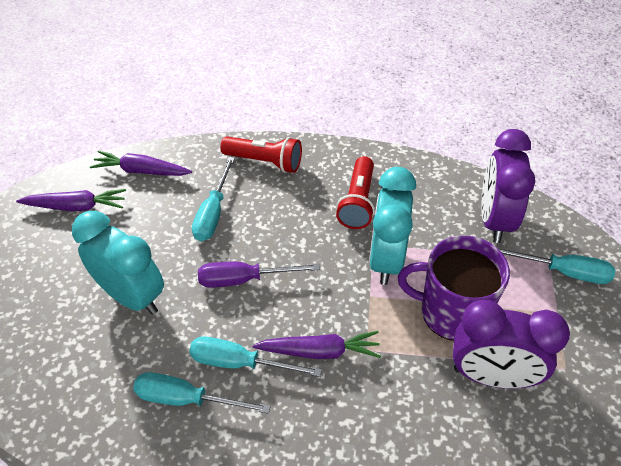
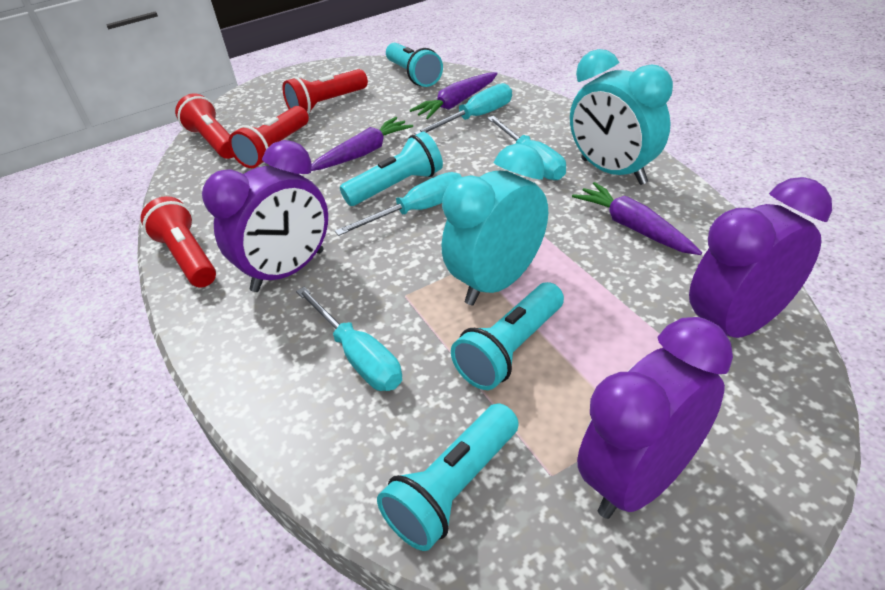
purple clock: [453,300,570,389] [481,129,535,243] = 2 -> [202,140,328,292] [577,317,733,519] [689,177,832,338] = 3
purple mug: [398,235,510,341] = 1 -> none = 0
purple screwdriver: [198,262,320,288] = 1 -> none = 0
red flashlight: [220,136,302,173] [336,156,375,229] = 2 -> [141,196,216,287] [175,93,234,159] [228,106,309,168] [283,69,368,114] = 4
turquoise flashlight: none = 0 -> [340,132,443,206] [377,403,519,551] [386,43,443,87] [451,282,564,390] = 4

